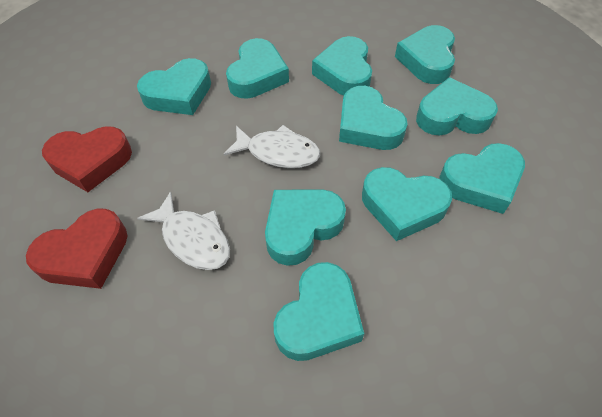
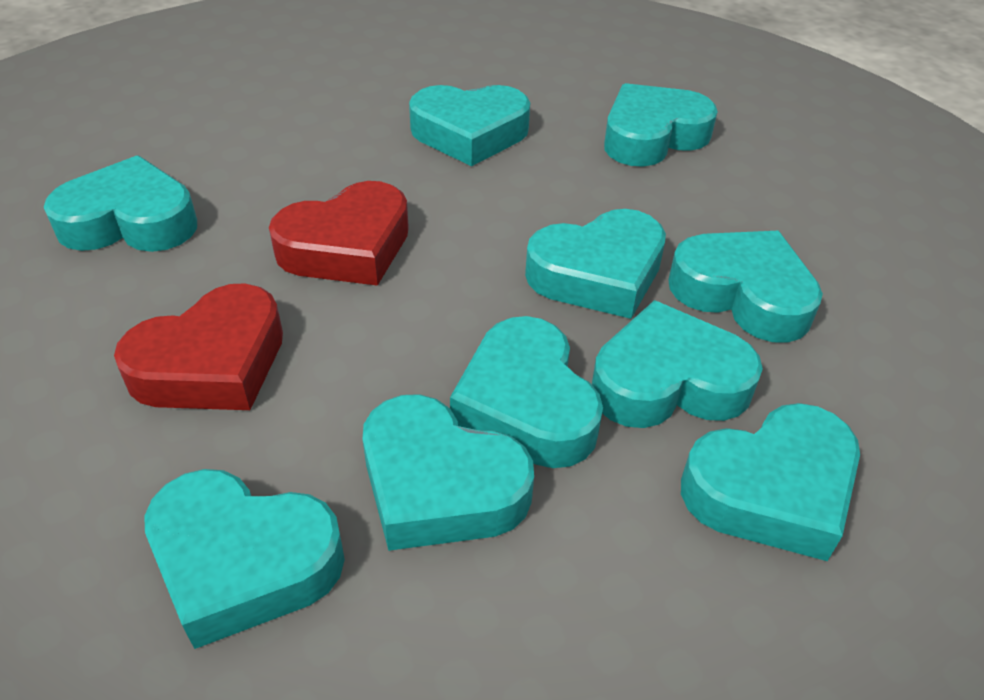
white fish: [137,191,230,270] [224,125,320,168] = 2 -> none = 0

